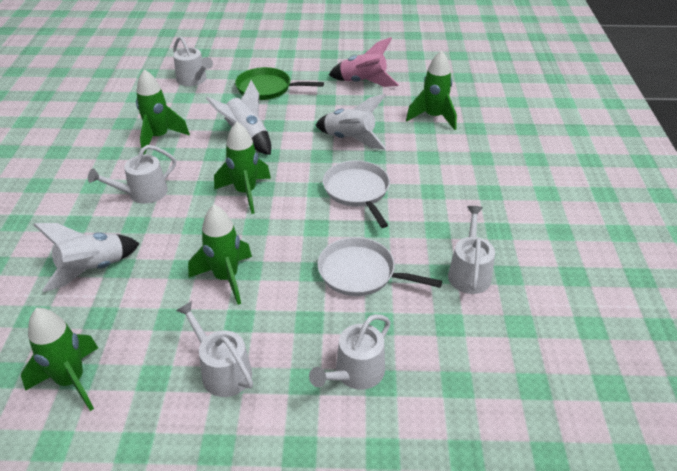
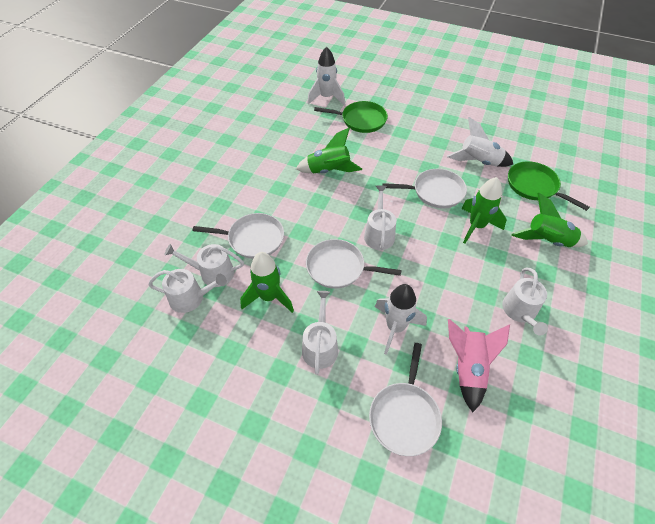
green pan: [235,67,324,100] = 1 -> [314,101,388,133] [508,161,590,211] = 2
green rocket: [21,308,98,411] [136,69,190,155] [188,205,252,305] [214,122,271,214] [406,50,457,130] = 5 -> [240,252,294,313] [296,128,362,174] [461,177,506,244] [511,193,588,247] = 4
white pan: [318,237,442,296] [323,160,390,228] = 2 -> [192,213,284,259] [306,239,401,289] [369,343,442,456] [383,169,467,209] = 4

